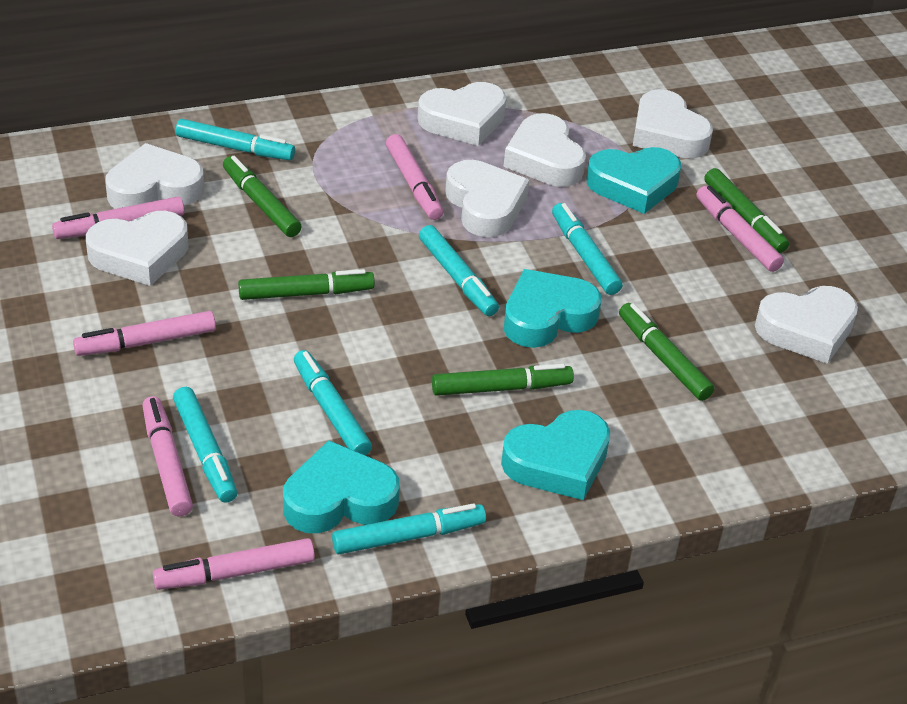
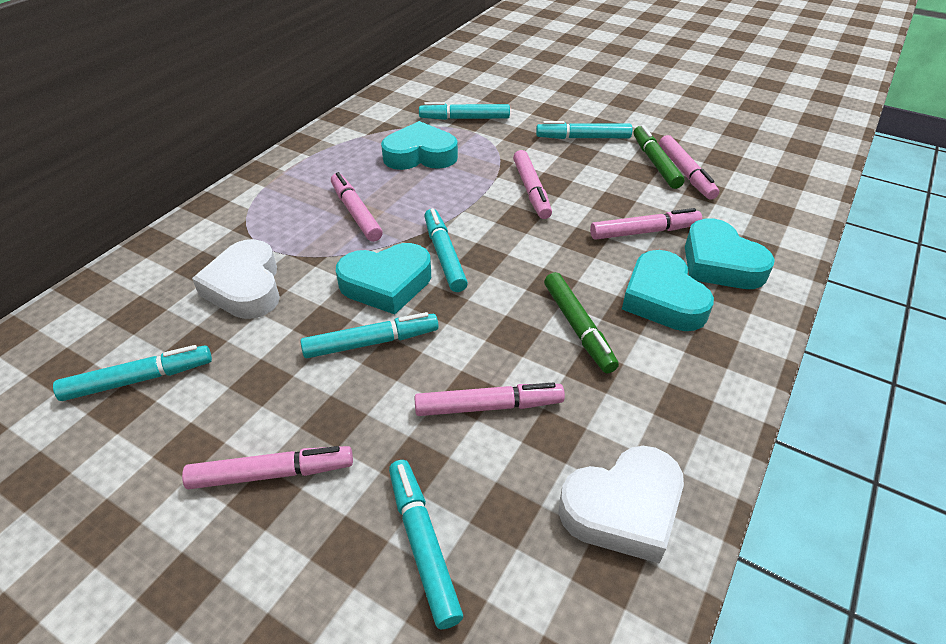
green marker: [223,156,302,237] [238,269,375,300] [432,364,574,396] [619,303,715,401] [704,168,789,253] = 5 -> [544,272,619,373] [633,125,685,189] = 2
white heart: [86,211,189,286] [105,143,204,209] [417,82,506,146] [445,160,529,237] [503,113,586,187] [633,89,713,158] [755,286,858,364] = 7 -> [192,239,280,319] [559,446,684,563] = 2

